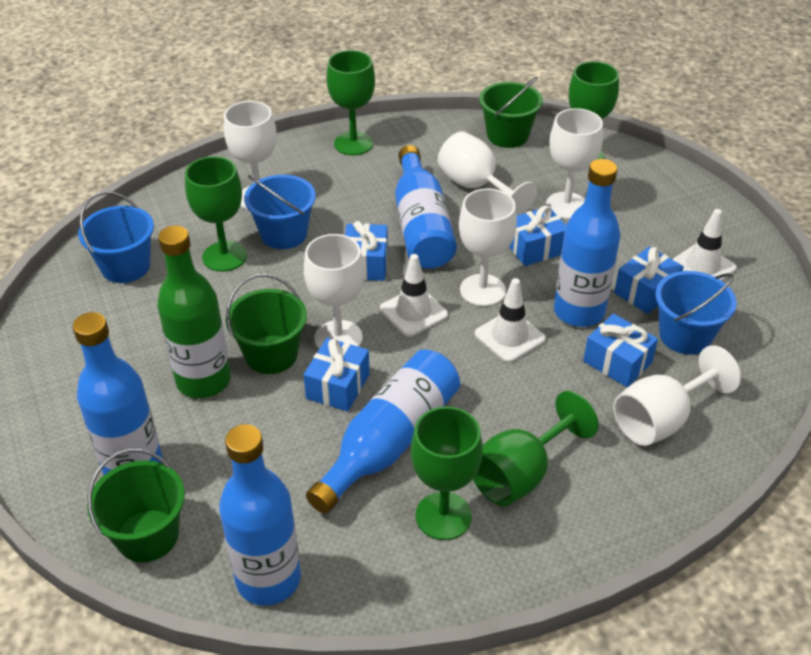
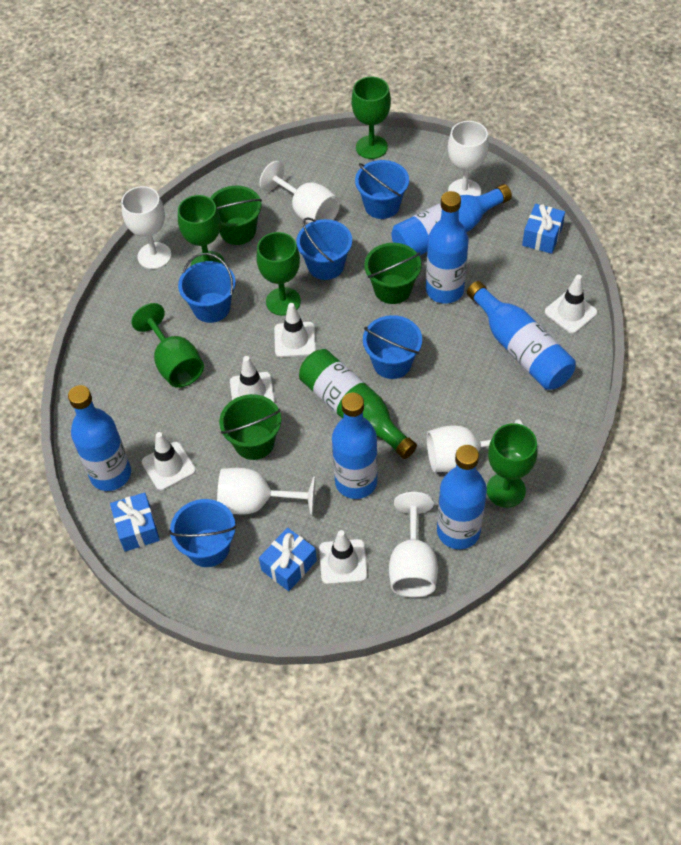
blue bottle: [73,312,163,475] [219,424,301,606] [306,349,460,514] [395,145,457,269] [554,159,620,327] = 5 -> [68,385,131,491] [332,393,378,499] [392,184,512,256] [426,191,469,304] [437,445,487,549] [467,281,576,390] = 6
blue bucket: [78,191,154,283] [244,175,316,249] [655,271,737,355] = 3 -> [169,499,237,567] [178,253,236,323] [296,217,352,280] [355,160,409,219] [363,315,422,379] = 5
blue gift: [304,338,370,412] [345,221,388,281] [509,206,566,266] [583,314,658,387] [614,246,684,314] = 5 -> [110,493,160,552] [259,528,317,591] [522,204,565,254] = 3
white traffic cone: [380,254,448,337] [475,278,546,363] [672,209,737,281] = 3 -> [142,432,196,491] [230,356,275,403] [274,303,316,357] [319,530,367,584] [545,274,598,334] = 5

